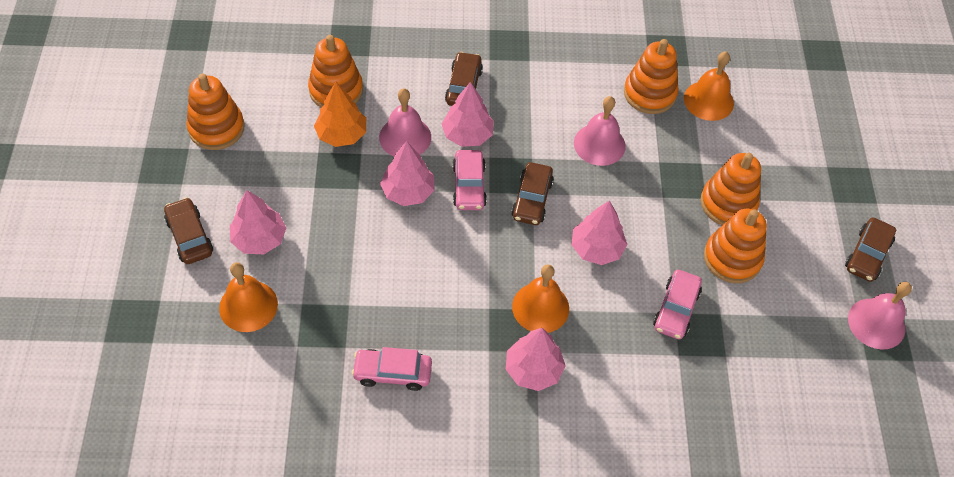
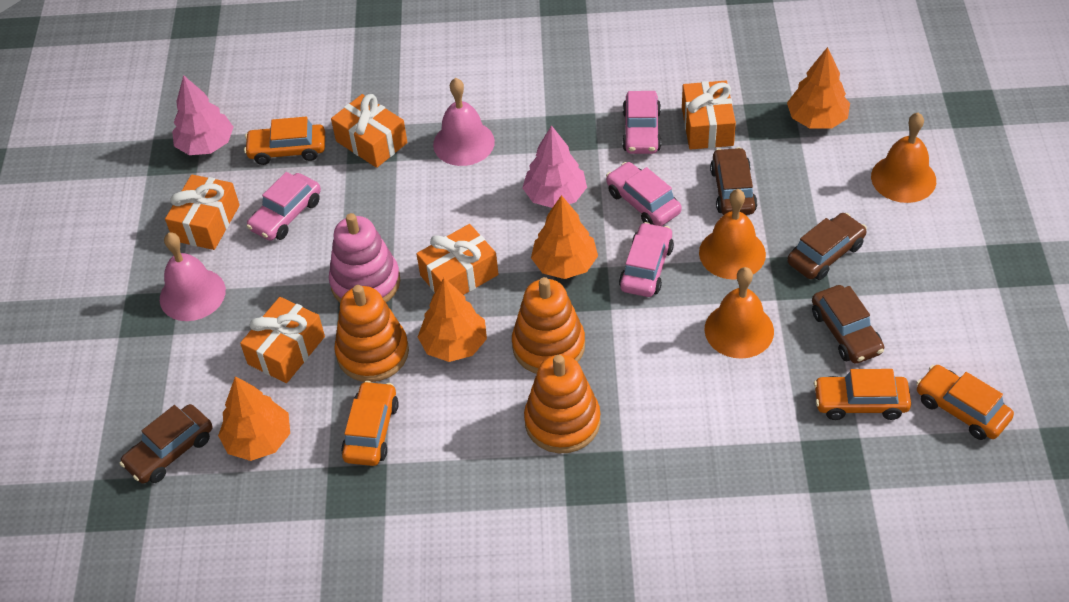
orange car: none = 0 -> [244,117,325,165] [341,381,399,466] [814,369,911,420] [916,365,1014,440] = 4
orange gift: none = 0 -> [165,175,240,250] [240,297,325,383] [331,94,408,168] [416,224,498,295] [682,81,736,150] = 5
orange stacking toy: [186,73,244,150] [308,35,363,107] [624,39,678,114] [700,153,761,225] [704,209,767,283] = 5 -> [334,285,409,382] [512,277,585,374] [524,355,601,453] = 3
orange tree: [314,81,366,147] = 1 -> [218,376,290,461] [418,278,487,362] [531,195,598,279] [787,47,850,129] = 4
pink bell: [379,88,431,157] [574,96,626,166] [848,282,912,349] = 3 -> [160,232,226,321] [433,78,495,166] = 2
pink car: [352,347,432,391] [452,150,487,210] [653,270,702,339] = 3 -> [246,172,321,241] [606,162,682,226] [619,222,674,297] [622,91,661,154] = 4
pink stacking toy: none = 0 -> [329,213,400,303] = 1
pink tree: [230,190,286,254] [380,141,435,206] [442,82,494,147] [506,328,566,391] [571,201,627,265] = 5 -> [172,75,233,155] [523,125,587,208] = 2

